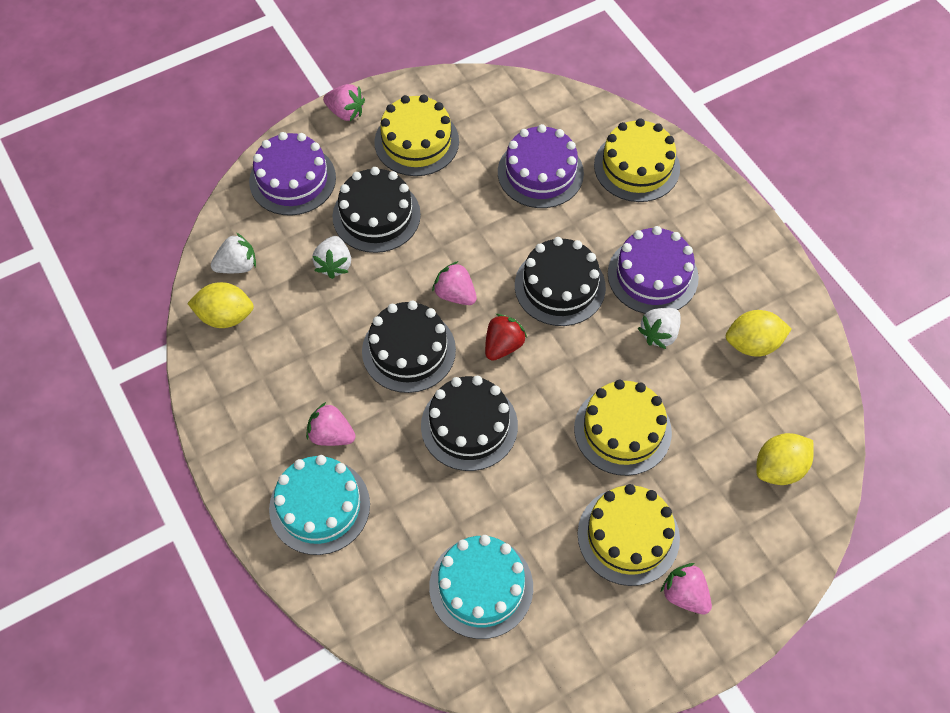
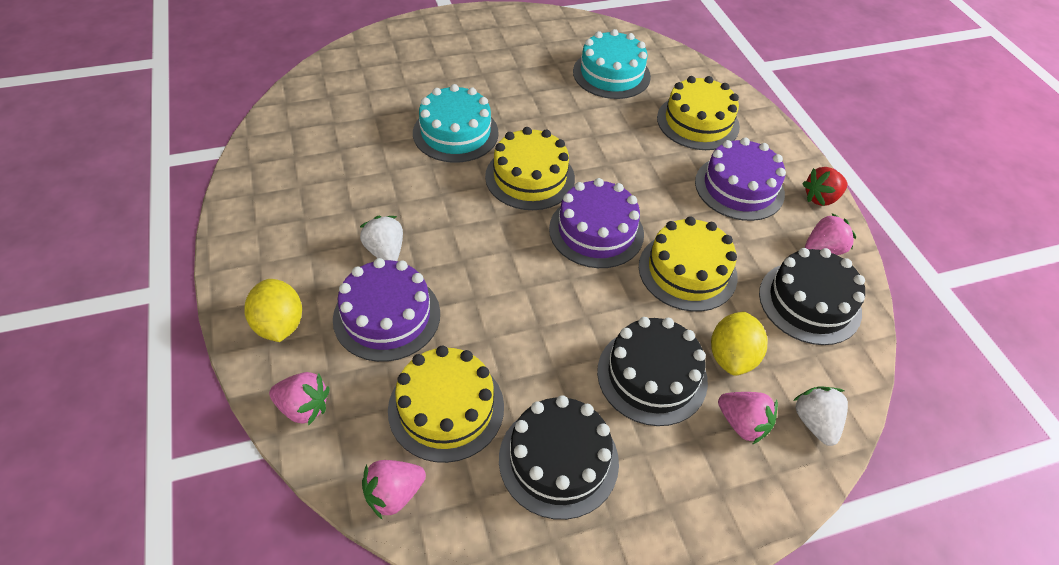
black cake: [332,167,421,253] [362,301,456,393] [421,376,518,471] [515,237,606,326] = 4 -> [499,395,619,520] [597,317,708,426] [759,248,865,345] = 3
white strawberry: [211,233,256,273] [312,236,351,279] [638,308,681,349] = 3 -> [360,216,403,261] [793,387,848,446] = 2
yellow lemon: [187,282,254,328] [726,310,792,357] [756,433,814,485] = 3 -> [244,279,302,342] [711,311,767,376] = 2

